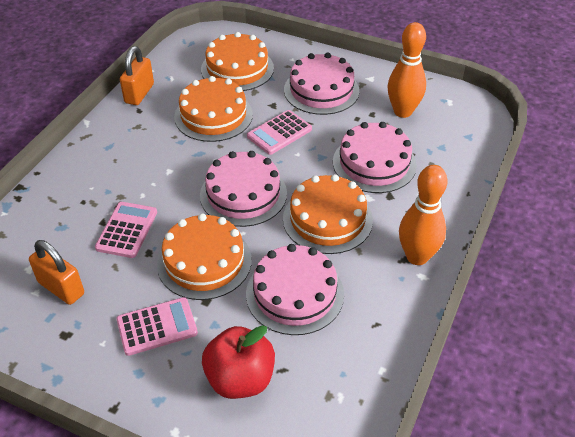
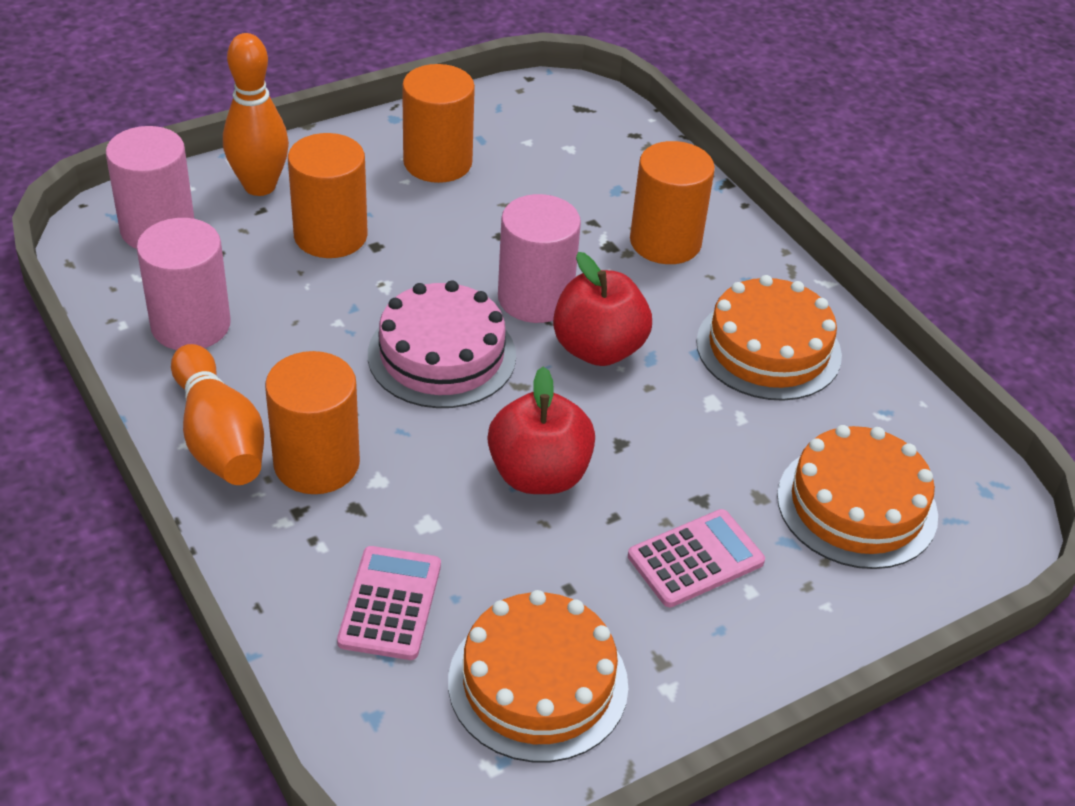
orange cake: [157,213,252,300] [174,76,253,142] [201,32,274,91] [283,174,373,254] = 4 -> [448,590,628,762] [696,275,842,401] [777,425,938,569] = 3
orange cylinder: none = 0 -> [265,351,360,494] [288,133,368,258] [402,64,475,183] [630,141,715,264] = 4
orange padlock: [29,240,84,305] [120,46,154,105] = 2 -> none = 0
pink cake: [200,151,287,227] [246,244,344,335] [284,53,359,115] [333,122,417,193] = 4 -> [368,280,516,408] = 1
pink calculator: [95,202,157,258] [116,297,198,356] [247,110,312,155] = 3 -> [337,546,441,660] [628,509,765,608] = 2
pink cylinder: none = 0 -> [106,126,194,249] [136,218,231,350] [498,194,581,323] = 3
red apple: [202,325,275,399] = 1 -> [488,367,595,494] [553,252,652,366] = 2

